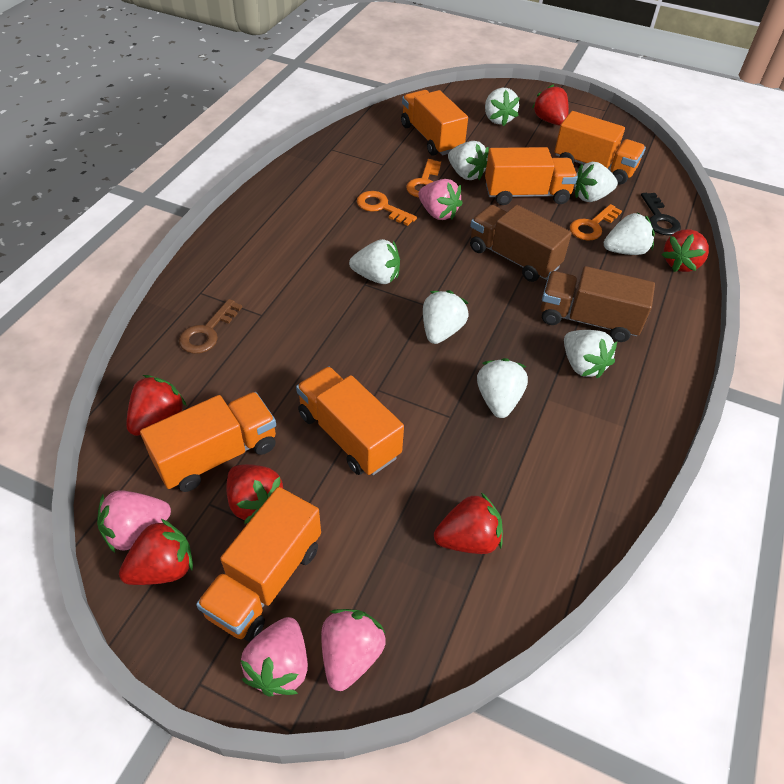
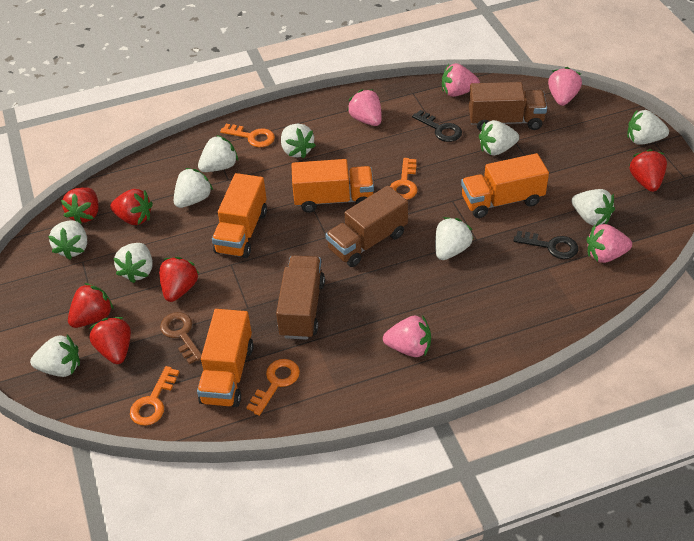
black key: [641,193,681,235] = 1 -> [412,110,462,142] [513,231,578,259] = 2
brown truck: [470,205,572,282] [540,266,655,342] = 2 -> [276,256,325,340] [325,186,408,267] [469,82,547,131] = 3
orange key: [357,191,417,226] [406,159,441,198] [570,204,622,240] = 3 -> [130,366,179,426] [220,124,275,147] [246,359,300,416] [390,158,417,200] = 4
orange truck: [140,392,276,492] [196,487,321,642] [296,366,404,475] [401,90,468,156] [485,147,578,205] [555,111,646,185] = 6 -> [197,309,253,407] [212,173,267,258] [292,159,374,213] [461,153,549,218] = 4
pink strawberry: [97,490,171,553] [241,617,308,697] [321,609,386,691] [419,179,463,220] = 4 -> [347,89,382,126] [383,315,431,357] [442,63,480,97] [548,67,582,106] [587,224,632,263] = 5
white strawberry: [349,239,400,284] [423,290,469,344] [448,141,489,180] [477,358,528,418] [485,88,520,126] [564,330,617,378] [574,162,618,202] [604,213,655,255] = 8 -> [30,335,80,377] [48,220,87,260] [114,243,153,283] [174,168,213,208] [198,135,238,172] [281,124,316,158] [435,217,473,260] [479,120,519,156] [572,189,615,226] [627,110,669,145] = 10

